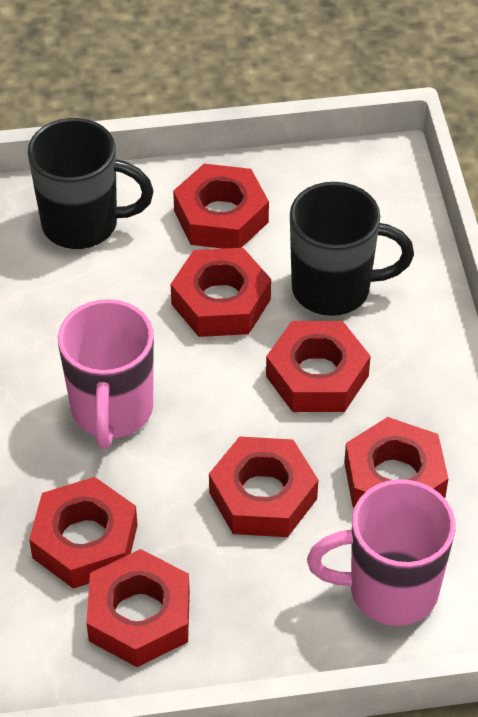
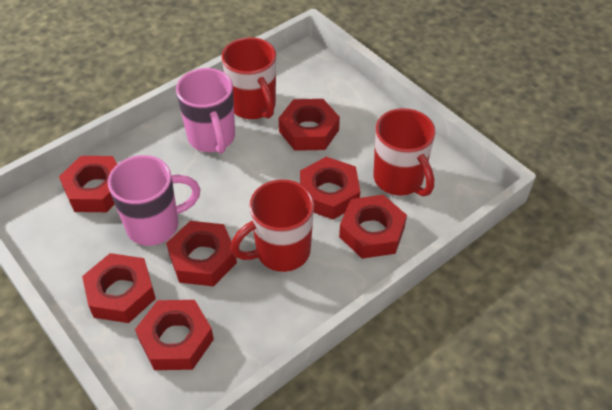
black mug: [28,118,154,249] [290,182,414,316] = 2 -> none = 0
red mug: none = 0 -> [222,37,276,119] [230,179,314,272] [374,108,436,196] = 3

